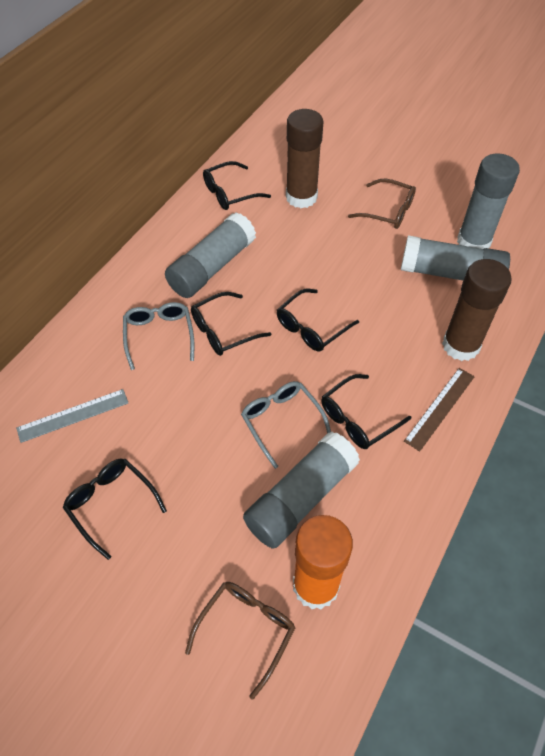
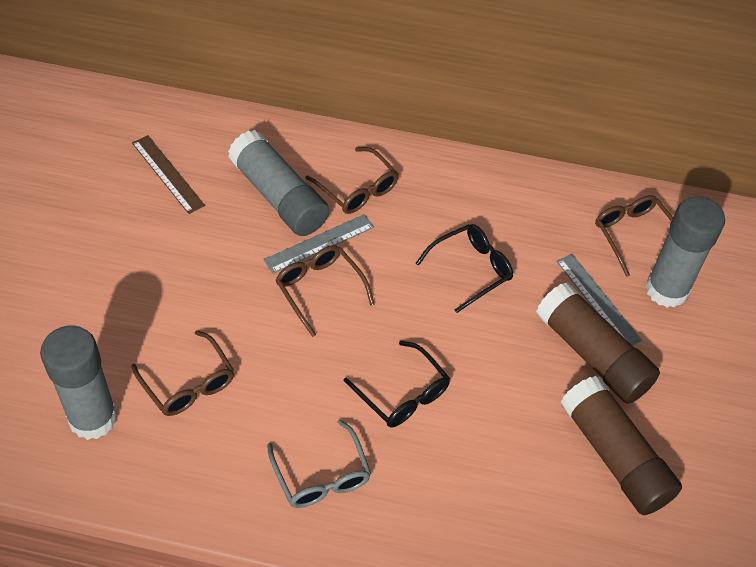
black glasses: [63,459,167,560] [191,292,271,356] [203,161,271,210] [277,289,359,352] [321,374,411,449] = 5 -> [344,341,450,428] [416,224,513,313] = 2
brown glasses: [185,582,295,700] [348,178,416,229] = 2 -> [131,330,234,416] [275,245,374,337] [306,147,399,214] [595,195,673,277] = 4
grey glasses: [123,302,194,370] [241,381,331,469] = 2 -> [267,419,371,508] = 1
grey glue stick: [165,213,256,298] [243,431,360,549] [401,235,510,280] [457,153,520,249] = 4 -> [40,326,117,440] [228,130,329,236] [646,196,725,308] = 3
grey ruler: [16,389,128,443] = 1 -> [263,214,374,274] [556,254,642,346] = 2
orange glue stick: [293,515,353,609] = 1 -> none = 0

